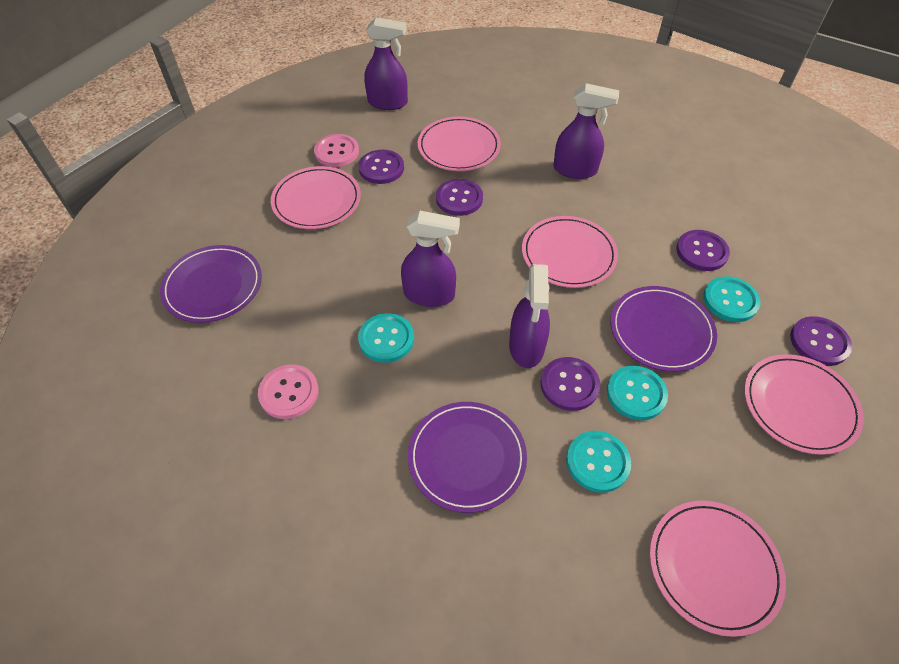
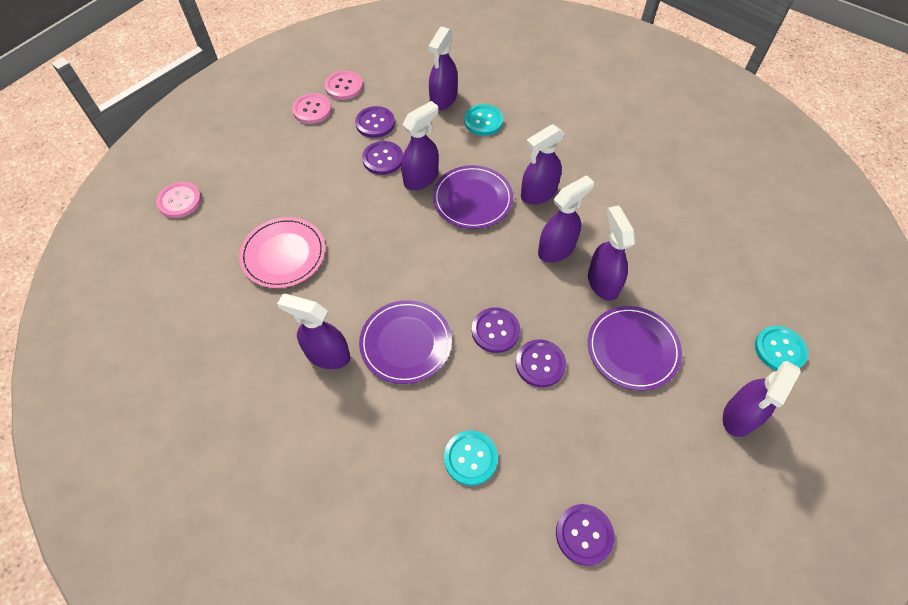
pink button: [258,364,319,419] [314,134,359,167] = 2 -> [156,182,202,218] [292,93,332,124] [325,71,363,100] = 3
pink plate: [271,166,361,229] [418,116,501,171] [522,216,618,288] [650,501,786,637] [744,354,864,455] = 5 -> [239,217,325,288] = 1
purple spray bottle: [365,18,408,110] [401,211,460,307] [509,264,550,368] [553,83,619,179] = 4 -> [277,294,350,369] [401,101,439,190] [428,27,458,110] [521,124,565,205] [538,175,594,263] [588,205,635,301] [723,361,801,437] = 7
turquoise button: [358,313,414,363] [566,431,631,493] [607,366,668,420] [703,276,760,322] = 4 -> [444,430,498,486] [464,104,503,136] [755,326,808,371] = 3

